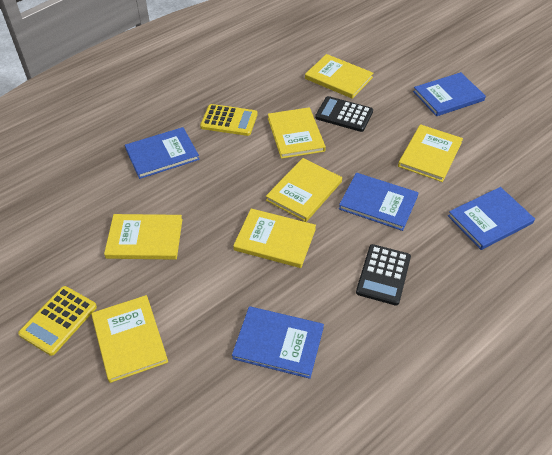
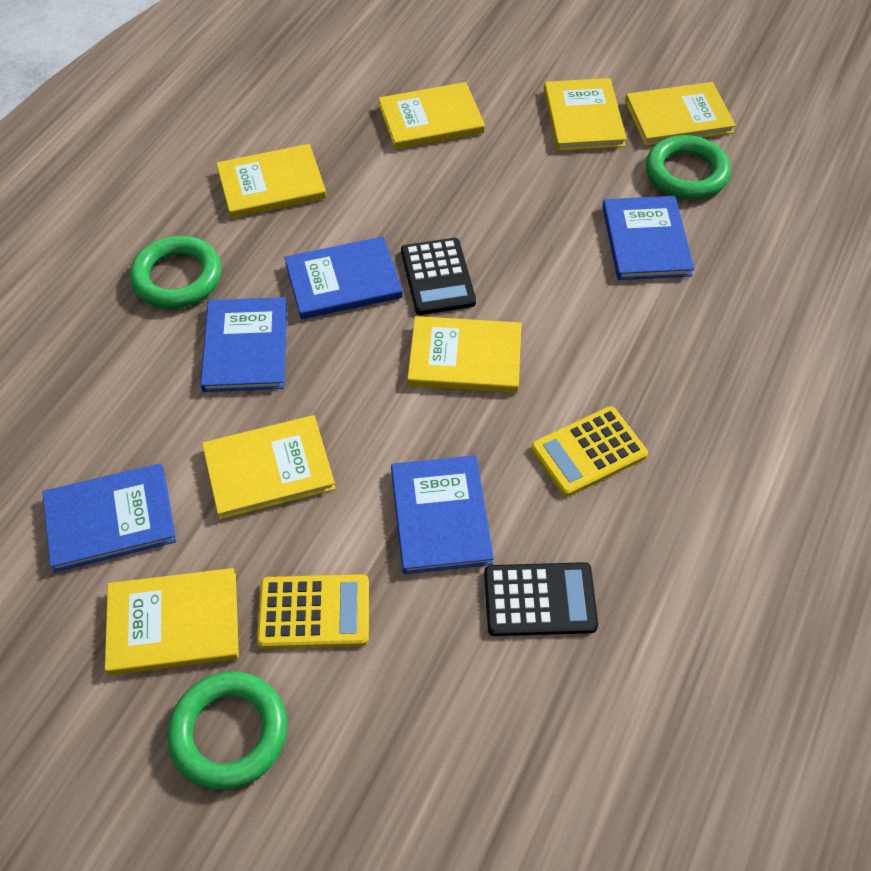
green ring: none = 0 -> [130,236,222,309] [167,672,287,790] [646,135,731,200] = 3

